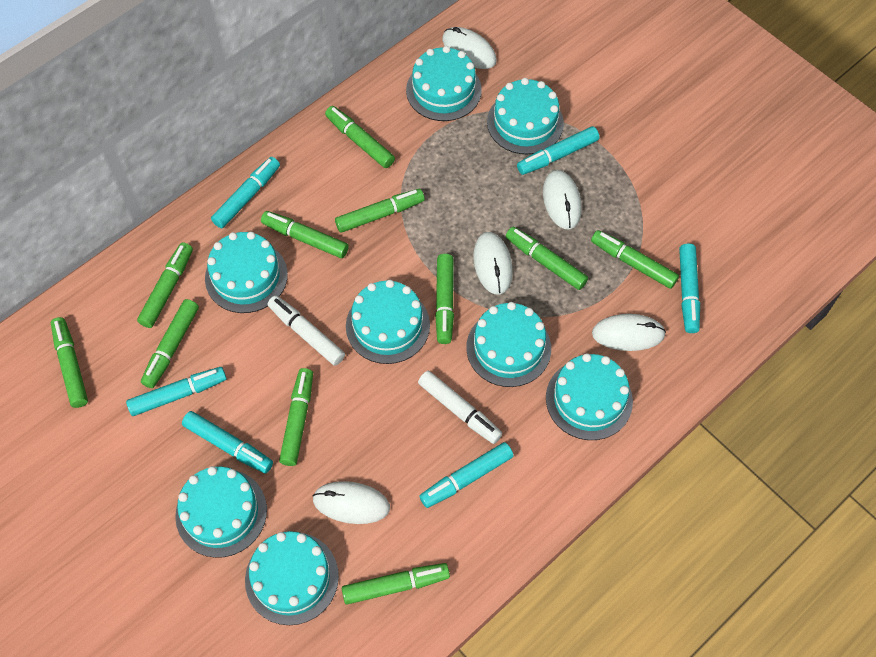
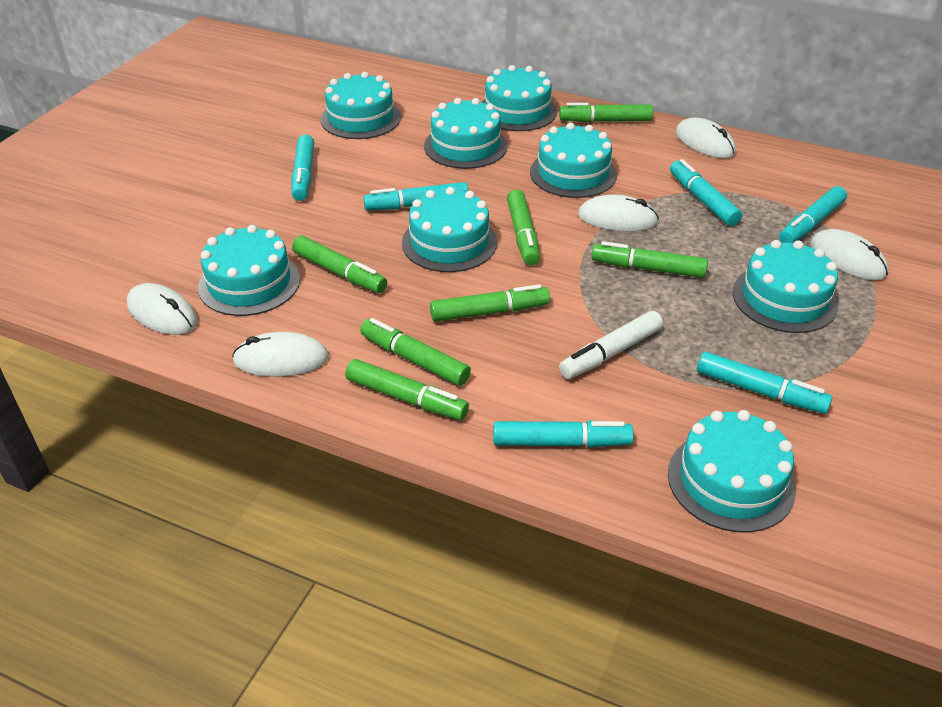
green marker: [51,317,88,408] [137,242,193,328] [141,299,199,388] [261,211,349,258] [279,368,313,466] [325,106,395,168] [335,189,425,233] [342,563,450,605] [435,254,454,344] [506,227,588,290] [591,230,679,289] = 11 -> [292,236,387,293] [345,359,469,420] [360,318,471,386] [430,284,550,322] [507,189,540,266] [559,103,653,122] [592,241,708,278] = 7
white marker: [268,295,345,366] [418,371,502,444] = 2 -> [559,311,663,379] = 1

